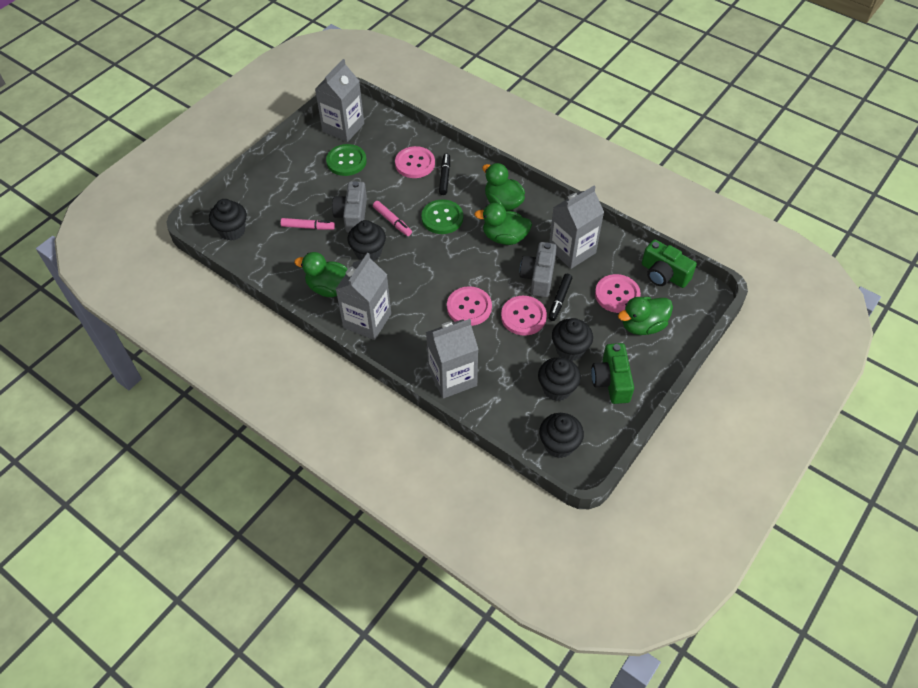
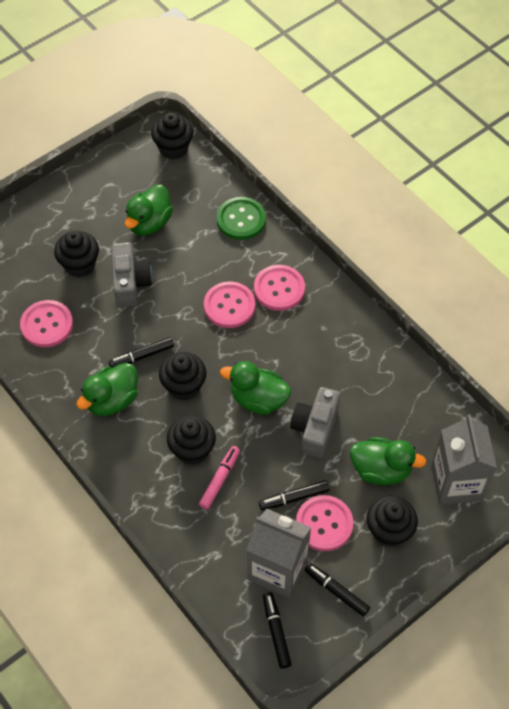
black marker: [439,153,450,195] [548,274,572,321] = 2 -> [108,337,174,368] [259,480,329,510] [263,592,292,669] [305,563,370,617] = 4
green button: [326,144,367,176] [421,199,463,234] = 2 -> [217,197,266,240] = 1
green camera: [591,343,634,404] [642,239,697,288] = 2 -> none = 0
grey carton: [315,59,364,142] [335,253,391,340] [426,319,478,399] [549,186,604,269] = 4 -> [247,509,312,598] [431,414,497,505] = 2
pink marker: [281,218,335,230] [373,201,412,236] = 2 -> [199,446,240,510] = 1

